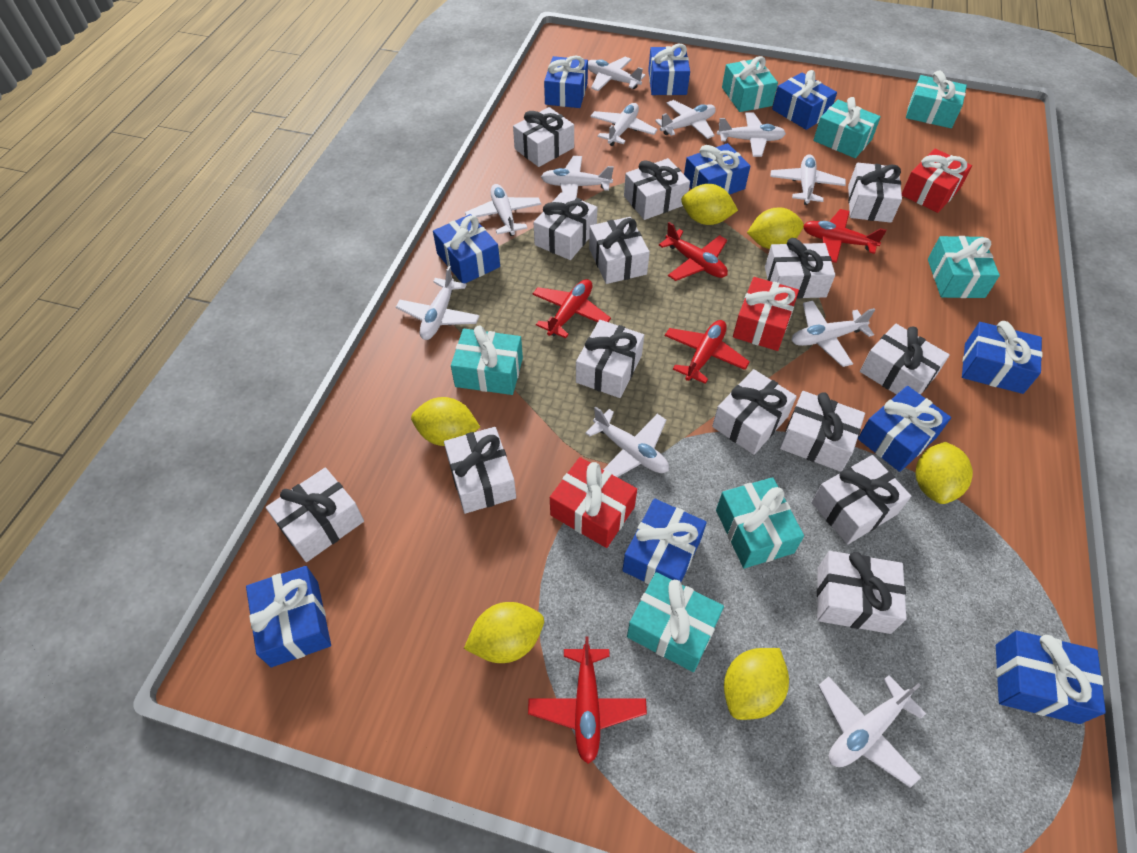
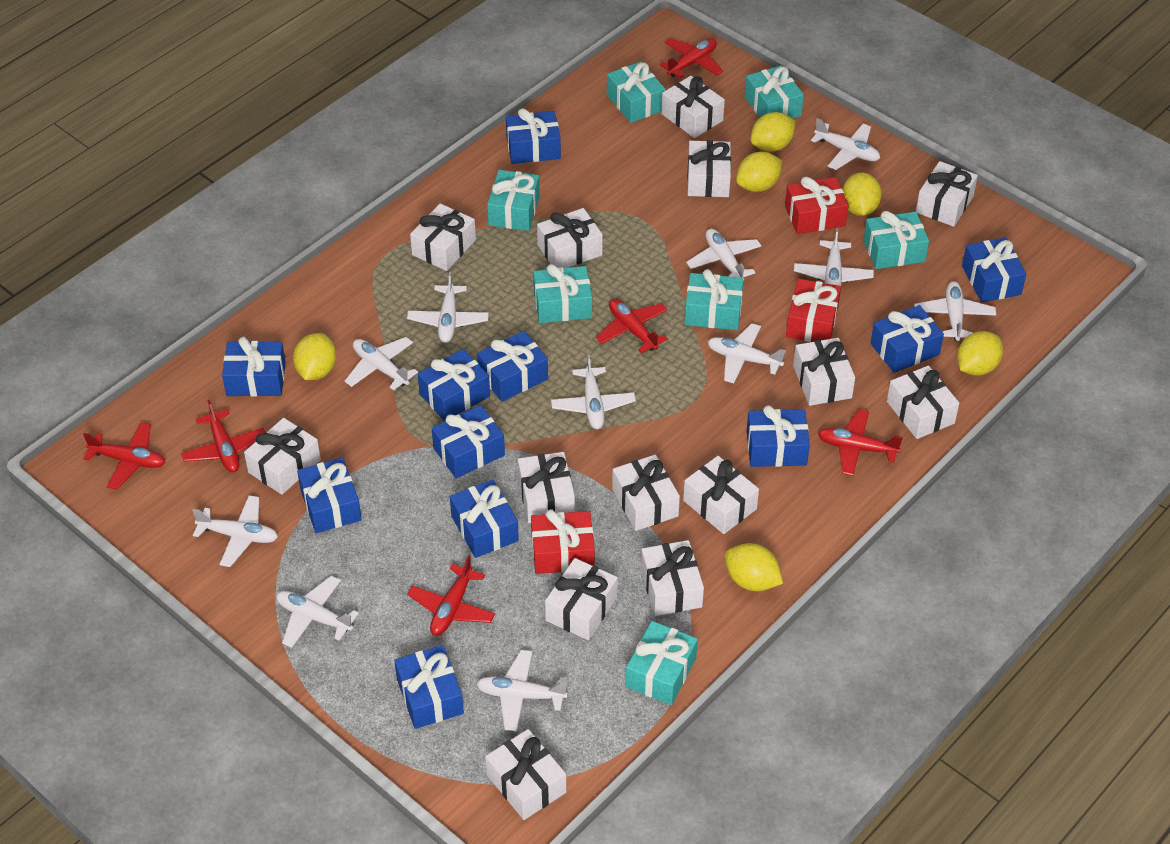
blue gift: [246,566,331,667] [433,214,500,283] [544,55,588,108] [622,498,707,585] [648,44,690,95] [684,143,750,195] [772,70,837,130] [858,386,951,472] [962,321,1043,394] [996,631,1106,724] = 10 -> [222,337,286,397] [297,458,362,533] [394,645,464,729] [418,349,490,421] [432,405,505,478] [450,480,519,558] [477,331,548,402] [506,108,561,164] [747,405,810,467] [871,305,944,373] [962,238,1026,302] = 11
red plane: [528,636,647,764] [532,279,611,338] [659,222,728,281] [665,320,750,384] [804,209,887,263] = 5 -> [83,422,165,490] [181,400,265,473] [407,555,495,636] [596,299,668,353] [659,38,723,78] [818,410,903,476] = 6

